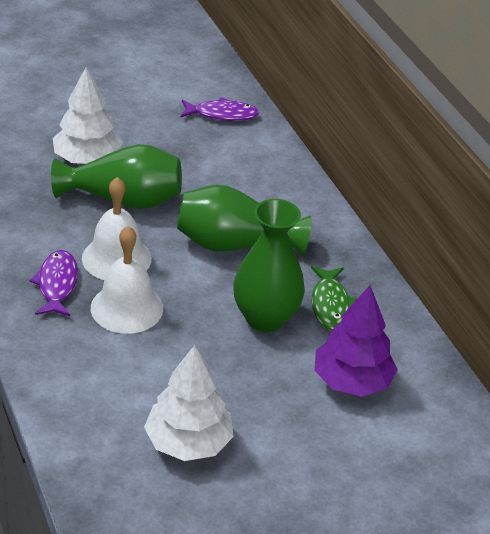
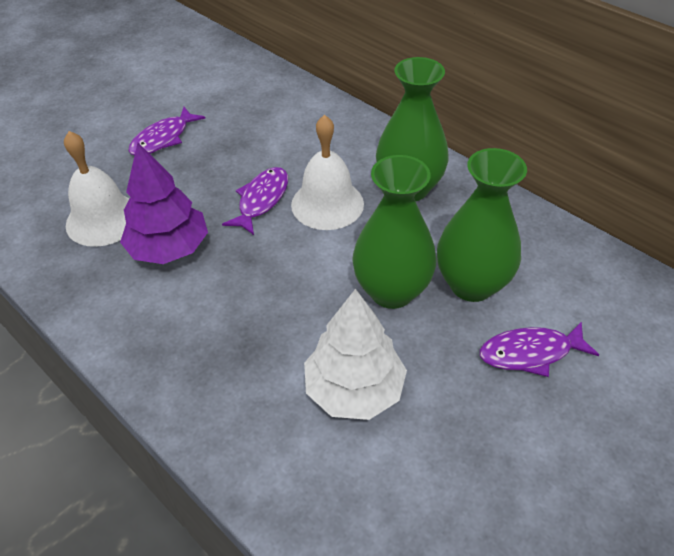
green fish: [311,266,357,330] = 1 -> none = 0
purple fish: [29,250,78,316] [180,97,259,121] = 2 -> [128,107,206,155] [222,167,288,235] [480,321,599,377] = 3
white tree: [53,67,123,164] [144,345,234,461] = 2 -> [304,289,407,420] = 1

